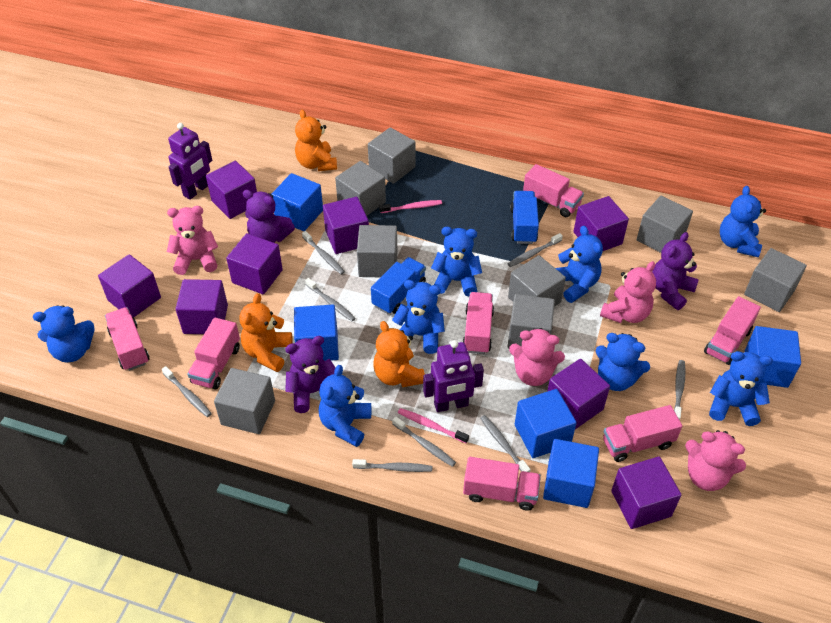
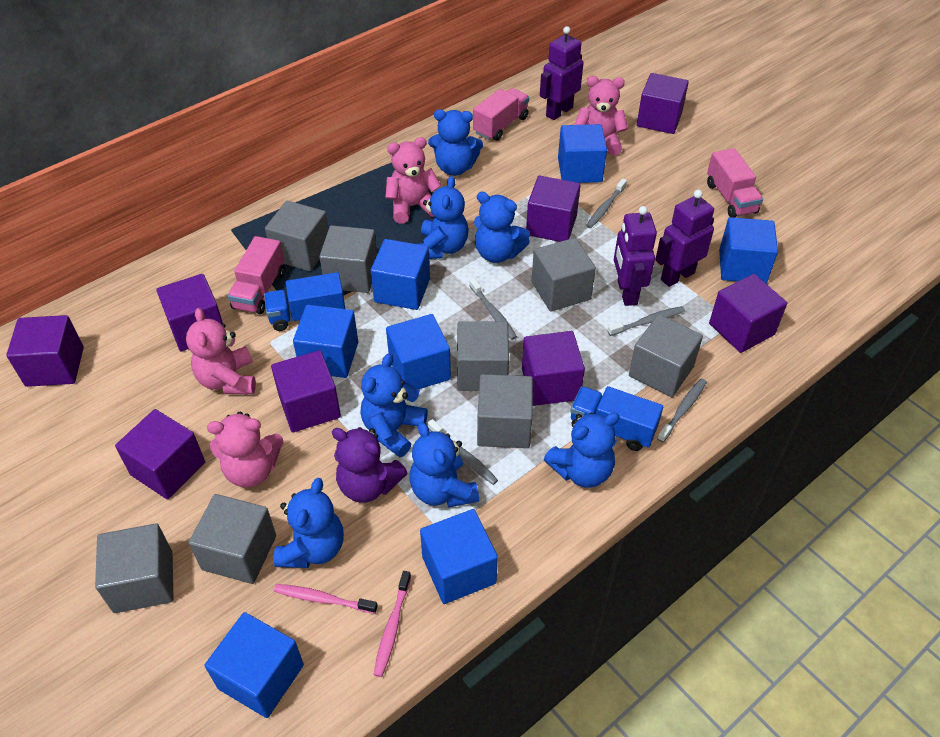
blue cube: [271,173,323,231] [294,305,339,361] [515,389,577,458] [543,439,599,508] [745,326,801,388] = 5 -> [205,612,304,718] [293,305,358,378] [371,239,430,310] [386,314,451,389] [420,509,498,604] [558,124,607,183] [719,217,778,284] = 7
blue teddy bear: [33,305,95,363] [319,365,371,447] [392,280,445,354] [431,227,482,296] [556,226,603,303] [595,333,650,391] [709,351,773,426] [720,186,766,257] = 8 -> [274,478,344,568] [360,353,428,457] [410,422,479,508] [419,176,468,259] [428,109,483,176] [474,192,530,263] [544,413,620,488] = 7
grey toothbrush: [162,366,212,417] [302,231,345,275] [305,278,356,321] [352,459,432,472] [392,416,456,467] [480,415,531,472] [508,233,563,267] [674,360,685,420] = 8 -> [428,419,498,485] [469,278,517,340] [586,178,627,228] [608,306,685,336] [657,379,707,442] = 5
orange teddy bear: [240,293,293,372] [295,110,337,171] [373,321,425,387] = 3 -> none = 0
pink truck: [105,307,150,371] [187,318,240,389] [463,292,494,354] [463,457,541,510] [523,164,584,217] [603,405,682,462] [704,296,761,365] = 7 -> [228,236,285,314] [473,88,529,141] [707,148,763,218] = 3
purple robot: [168,123,212,200] [423,340,484,412] = 2 -> [540,26,584,120] [614,206,657,306] [655,190,714,287] = 3
purple teddy bear: [243,190,295,243] [285,336,336,413] [652,232,699,310] = 3 -> [332,427,407,503] = 1

